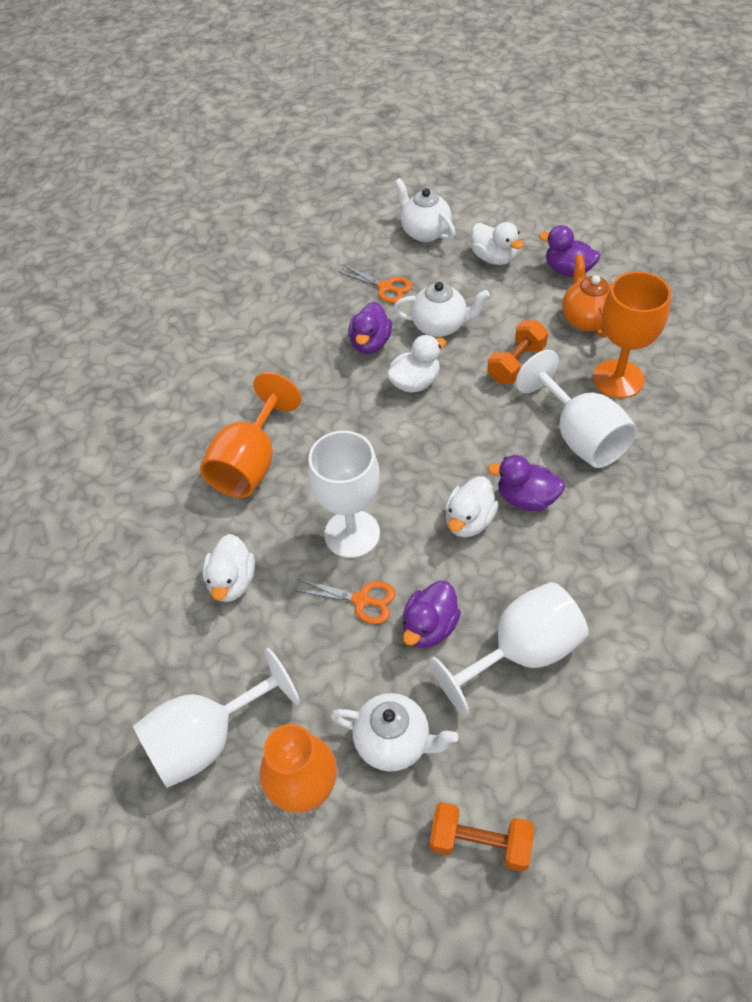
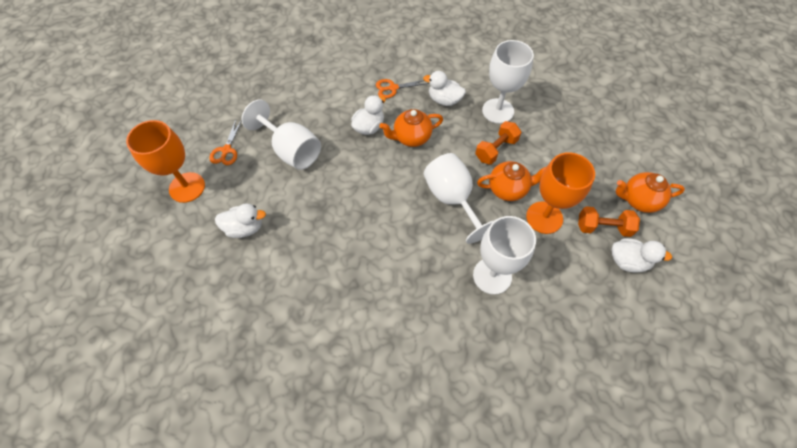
orange teapot: [562,254,611,338] = 1 -> [379,109,443,147] [477,161,546,201] [616,172,685,213] = 3
orange vase: [260,724,337,813] = 1 -> none = 0
purple duck: [348,302,392,354] [403,581,461,648] [488,455,565,511] [539,225,600,277] = 4 -> none = 0
white teapot: [331,693,458,772] [393,282,490,337] [395,178,456,242] = 3 -> none = 0

